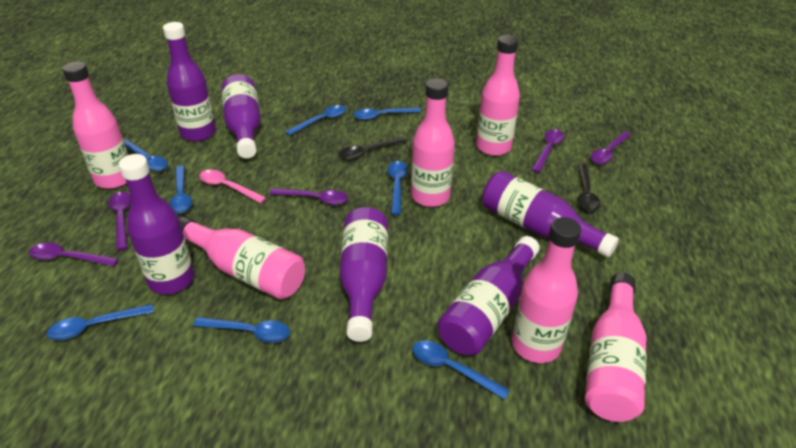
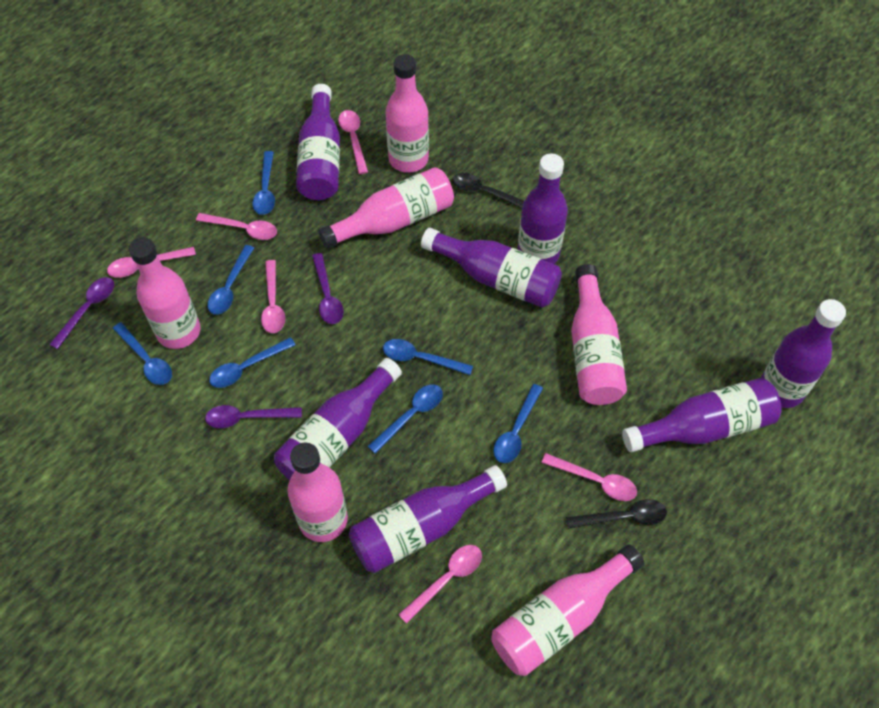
blue spoon: [47,304,154,340] [124,140,168,171] [169,166,192,213] [193,317,290,343] [285,105,346,136] [354,107,421,120] [387,161,408,215] [412,340,510,400] = 8 -> [113,322,172,385] [207,245,254,315] [209,337,295,388] [252,151,275,215] [368,384,443,454] [383,339,473,375] [493,384,543,463] = 7
pink spoon: [199,169,266,203] = 1 -> [107,247,196,278] [196,213,277,240] [261,260,285,333] [338,110,368,174] [398,545,482,624] [541,453,637,501] = 6
purple bottle: [119,154,194,294] [163,22,216,142] [221,74,261,158] [340,207,388,342] [438,236,540,355] [482,171,619,258] = 6 -> [274,358,402,481] [296,84,340,200] [349,465,507,573] [421,228,562,308] [518,154,568,264] [622,378,782,452] [761,299,846,408] = 7
purple spoon: [29,242,118,266] [108,192,131,251] [270,188,348,205] [532,129,564,173] [591,131,631,165] = 5 -> [49,277,114,349] [205,405,302,428] [312,253,344,324] = 3

